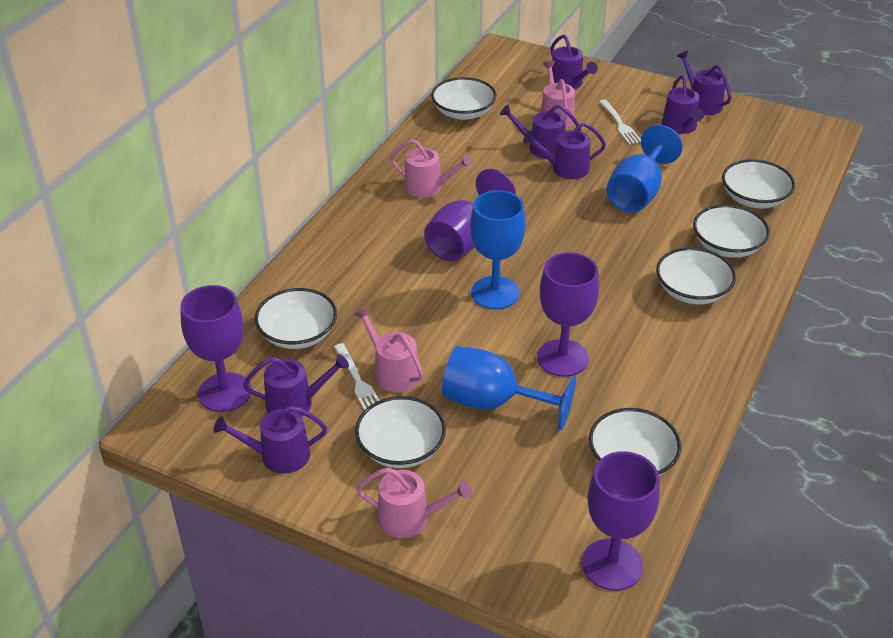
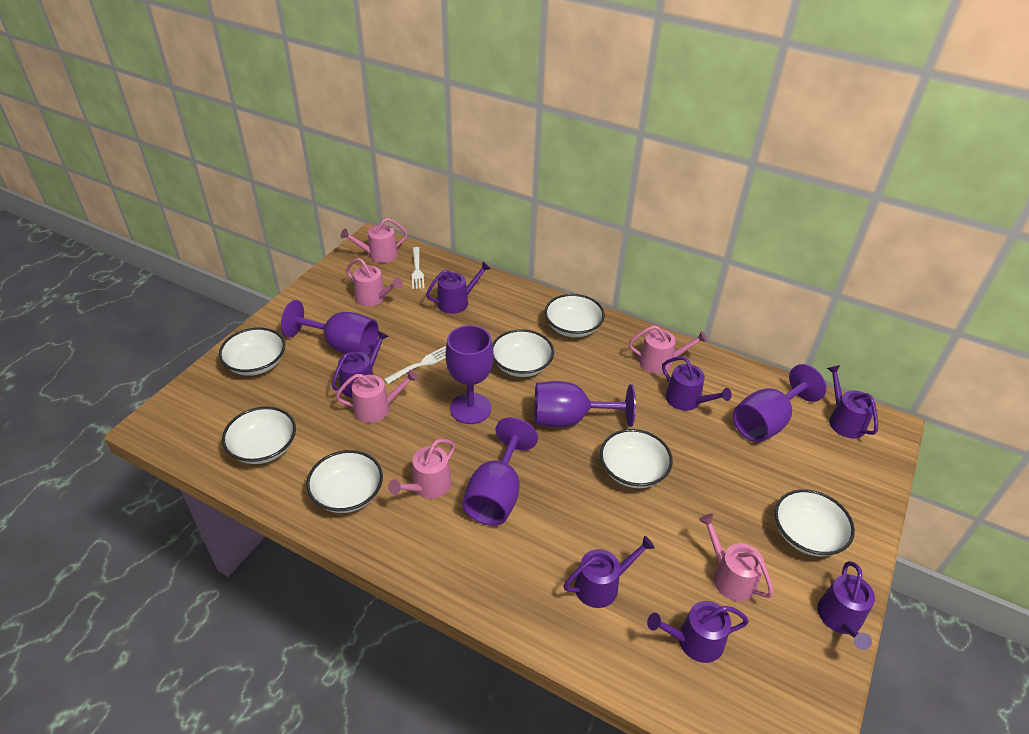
blue goblet: [442,346,576,430] [470,190,526,309] [606,125,683,213] = 3 -> none = 0
pink watering can: [354,306,424,392] [356,468,472,538] [390,139,472,198] [541,61,575,128] = 4 -> [336,370,418,423] [341,218,408,263] [346,258,403,306] [388,439,455,499] [629,325,707,374] [699,513,774,601] = 6
purple goblet: [180,285,252,412] [424,169,516,261] [537,252,599,377] [582,451,660,591] = 4 -> [281,300,379,356] [446,325,494,424] [462,417,538,526] [534,381,636,427] [733,364,827,442] = 5

